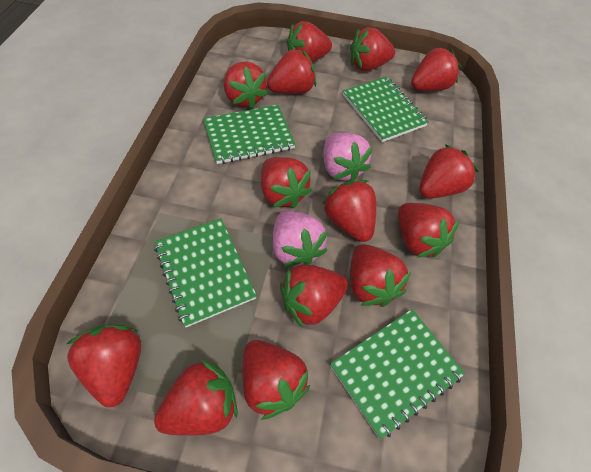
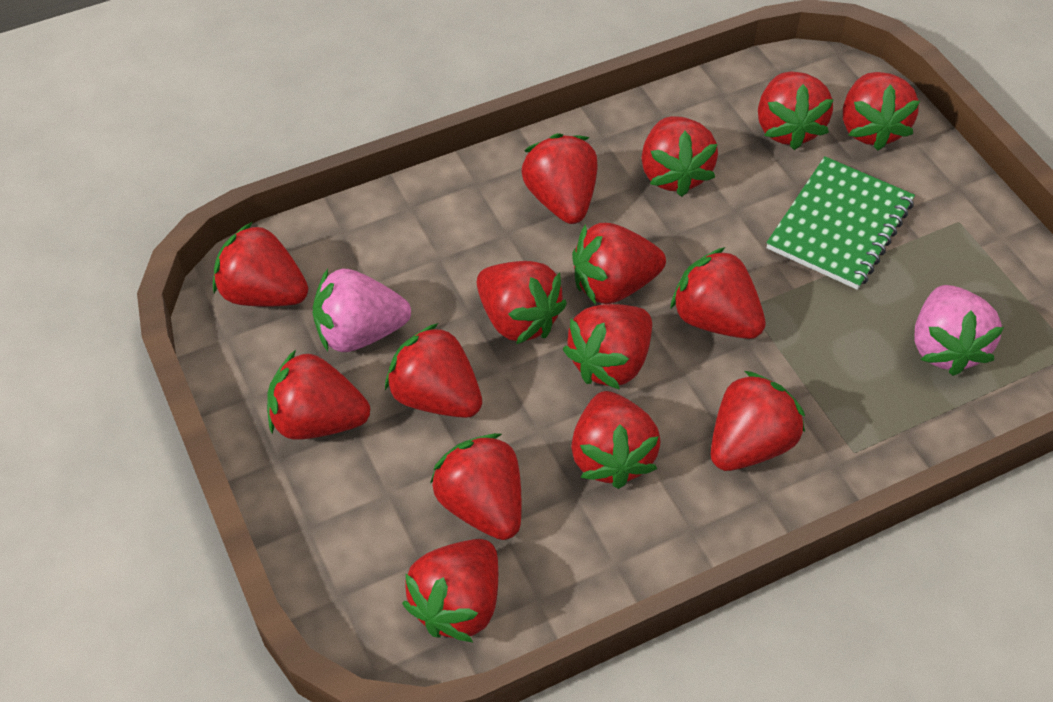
green notebook: [154,218,257,327] [203,105,296,164] [330,309,465,439] [343,76,429,142] = 4 -> [767,156,915,290] = 1
red strawberry: [67,324,141,407] [154,360,238,436] [224,62,268,109] [242,340,310,420] [261,157,312,209] [267,48,316,94] [280,264,348,328] [286,21,332,62] [322,180,376,242] [350,27,395,71] [350,244,411,307] [398,203,459,258] [411,47,461,91] [419,144,479,198] = 14 -> [213,222,308,307] [267,350,370,440] [385,323,482,418] [402,539,498,642] [430,433,522,540] [477,261,567,344] [521,133,597,224] [563,304,652,389] [571,391,661,489] [572,223,666,305] [642,116,718,197] [670,247,766,339] [711,371,805,471] [758,72,834,150] [843,72,920,151] = 15

